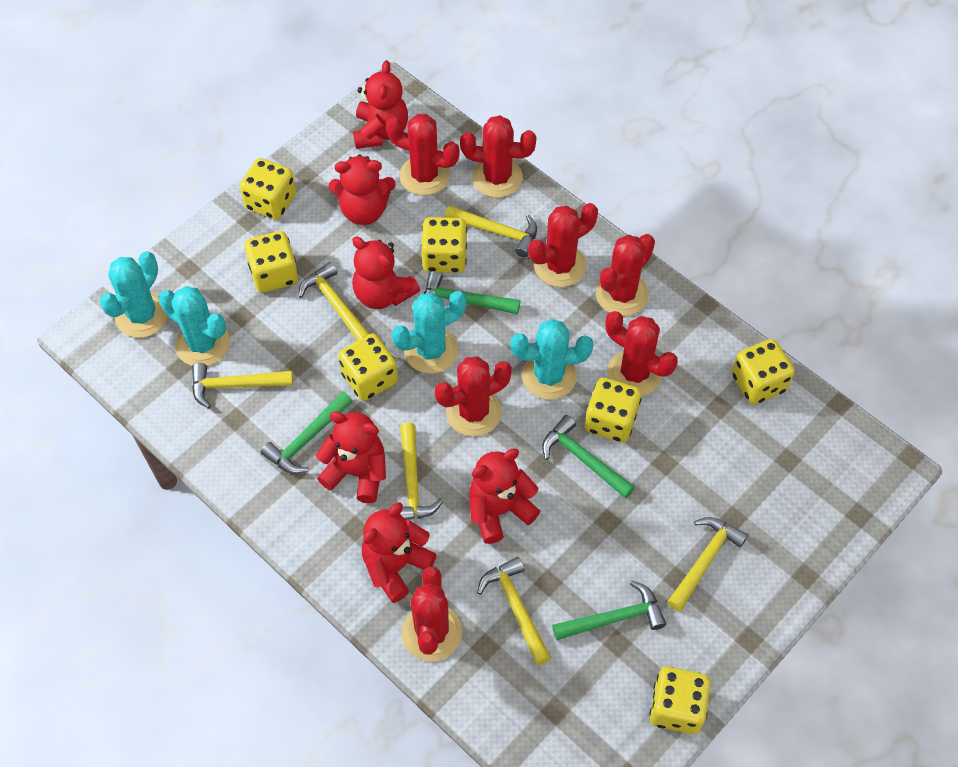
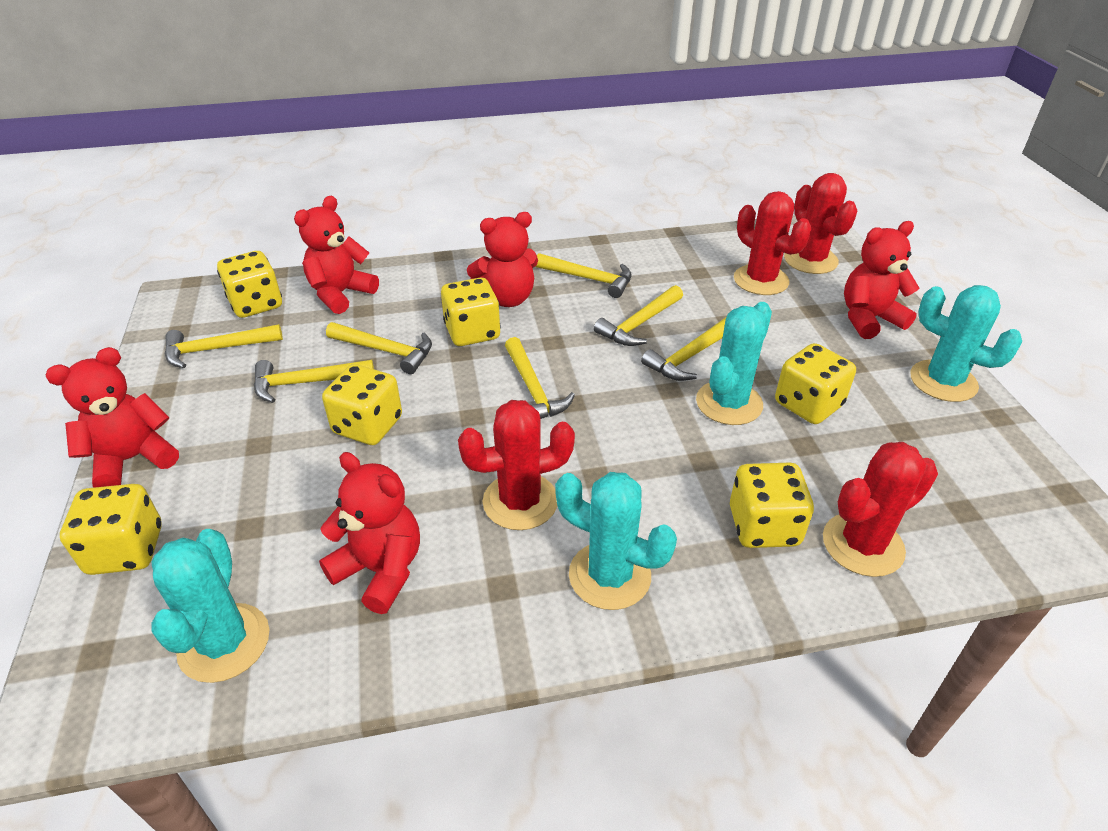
green hammer: [261,391,353,474] [424,271,520,314] [542,415,635,499] [552,581,666,640] = 4 -> none = 0
red cactus: [386,114,459,196] [401,567,462,662] [435,356,512,437] [460,115,537,198] [529,203,598,287] [596,234,655,316] [606,311,678,396] = 7 -> [458,400,575,530] [734,191,811,295] [784,173,857,274] [823,442,938,577] = 4
red teddy bear: [316,411,386,503] [329,154,396,225] [352,237,420,309] [353,60,408,149] [362,502,437,603] [469,448,540,544] = 6 -> [45,347,179,488] [294,196,379,314] [319,452,420,614] [467,212,538,307] [844,221,920,339] = 5
yellow dice: [240,158,296,220] [244,231,298,293] [338,333,398,401] [421,217,467,273] [585,378,642,443] [649,667,711,734] [732,339,795,405] = 7 -> [60,484,162,575] [217,251,282,318] [322,364,402,445] [441,278,501,346] [730,463,814,548] [775,343,856,424] = 6
yellow hammer: [192,363,293,409] [298,262,370,341] [400,423,443,520] [445,205,537,257] [477,557,551,665] [667,517,748,612] = 6 -> [165,324,283,368] [254,360,374,403] [326,322,432,374] [505,337,575,419] [535,253,632,298] [594,285,683,346] [641,317,726,381] = 7

